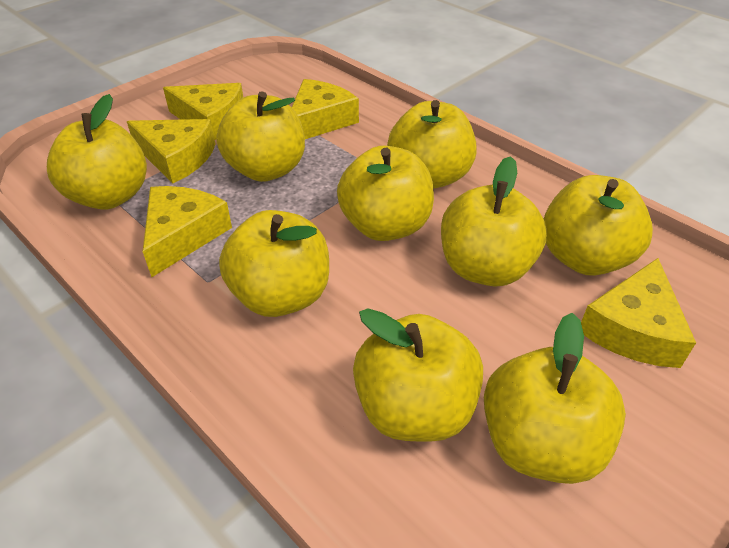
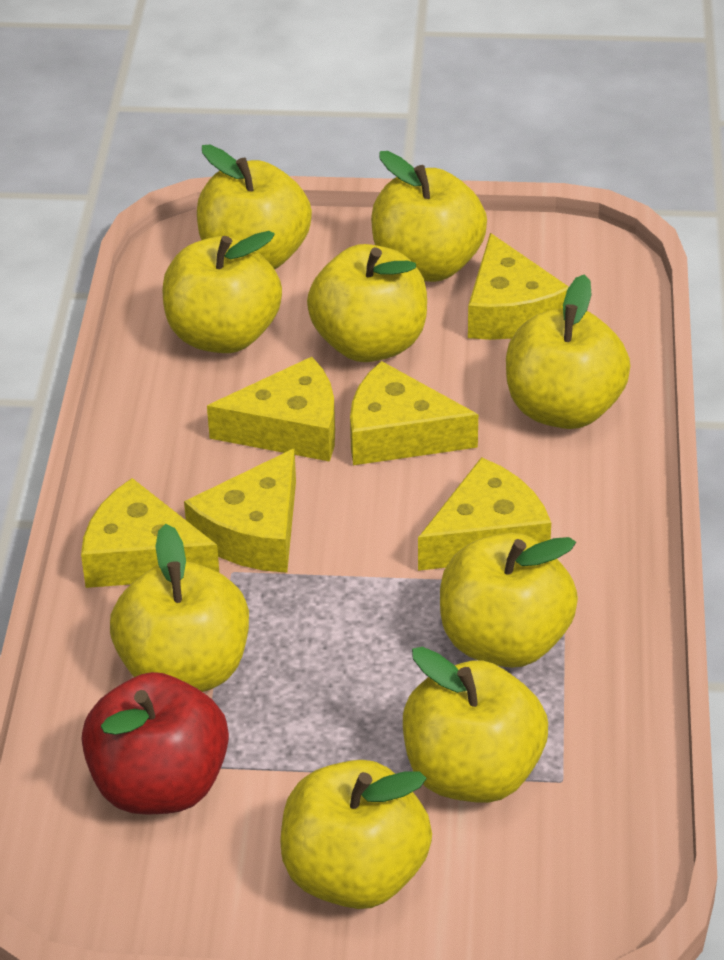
red apple: none = 0 -> [81,672,229,814] = 1
yellow cheese: [127,119,215,183] [143,186,232,277] [163,83,243,140] [292,79,359,139] [581,258,696,368] = 5 -> [81,478,219,588] [184,449,296,573] [207,357,335,462] [350,361,478,465] [418,457,551,571] [468,233,569,340] = 6

